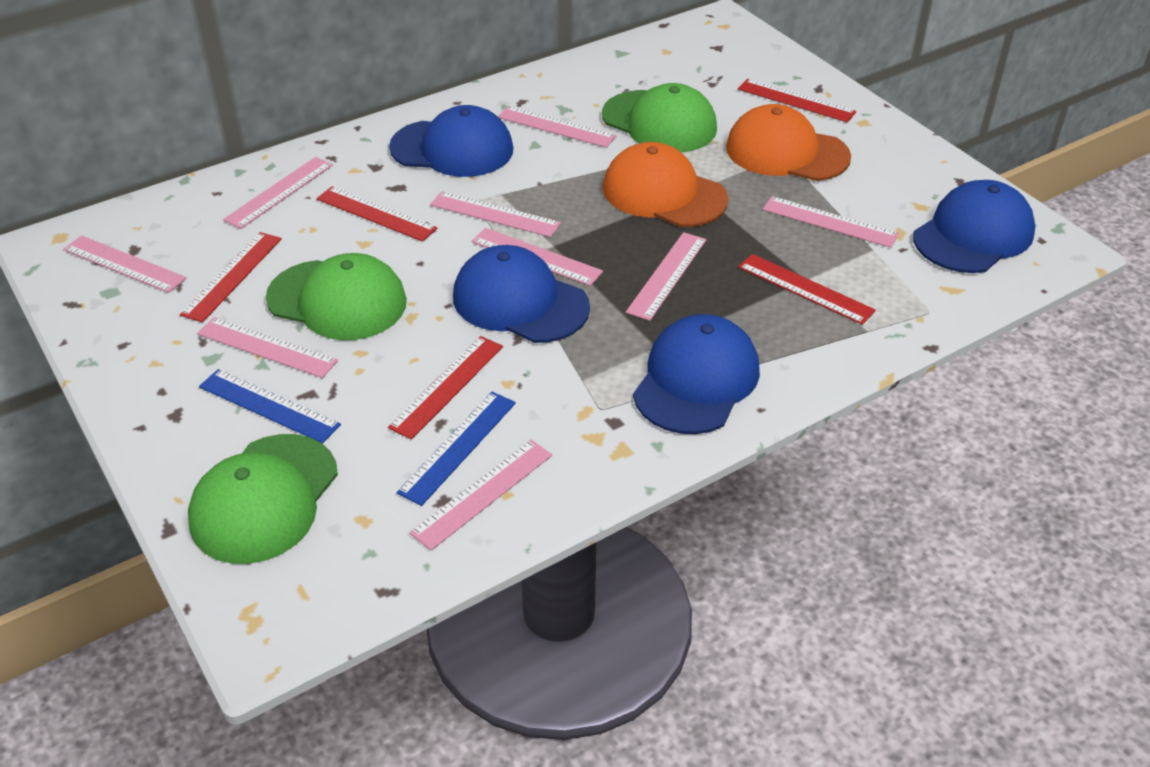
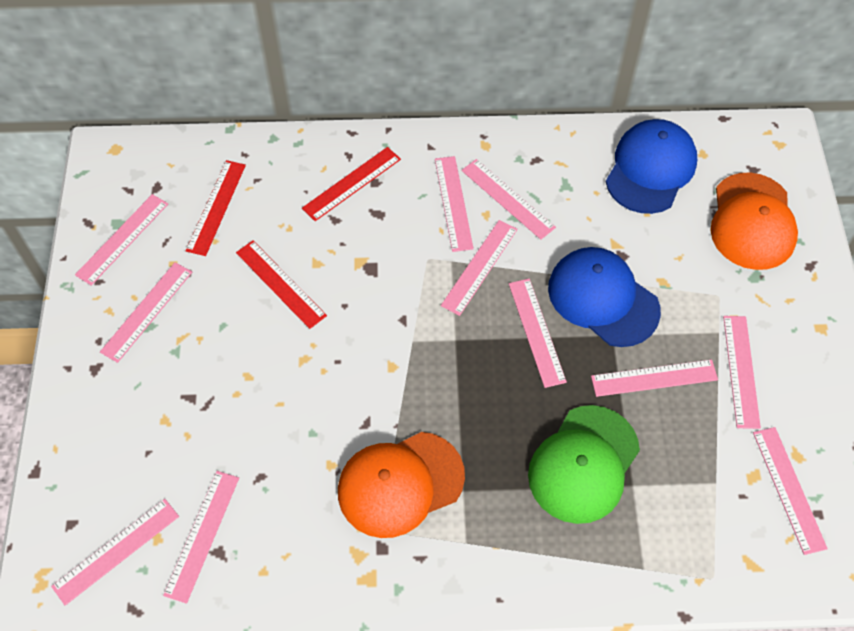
blue cap: [389,105,514,177] [453,245,590,343] [633,314,760,434] [913,180,1036,273] = 4 -> [548,247,661,347] [606,119,697,214] = 2
blue ruler: [199,369,341,443] [397,392,516,506] = 2 -> none = 0
green cap: [188,434,338,564] [266,253,407,340] [602,83,717,153] = 3 -> [528,405,640,524] = 1
pink ruler: [63,235,186,293] [197,317,338,378] [223,157,333,229] [409,440,552,550] [430,191,561,237] [472,228,603,286] [498,106,617,148] [626,232,706,321] [763,196,899,248] = 9 -> [51,499,179,606] [75,194,168,286] [100,262,192,363] [163,471,239,604] [435,156,474,252] [441,220,518,316] [461,159,556,240] [509,279,567,388] [591,359,718,397] [723,316,761,429] [753,427,828,555] = 11
red ruler: [180,232,282,322] [316,186,437,242] [388,336,503,439] [738,79,856,122] [738,254,876,325] = 5 -> [186,160,246,256] [236,240,327,329] [302,147,401,221] = 3

